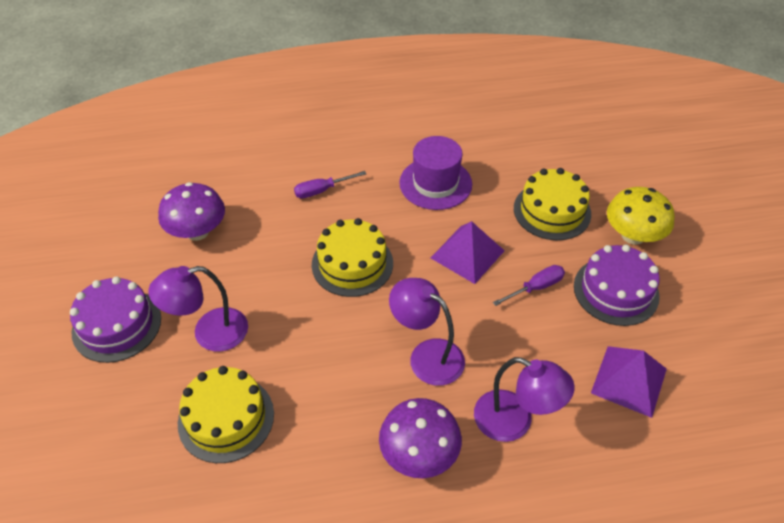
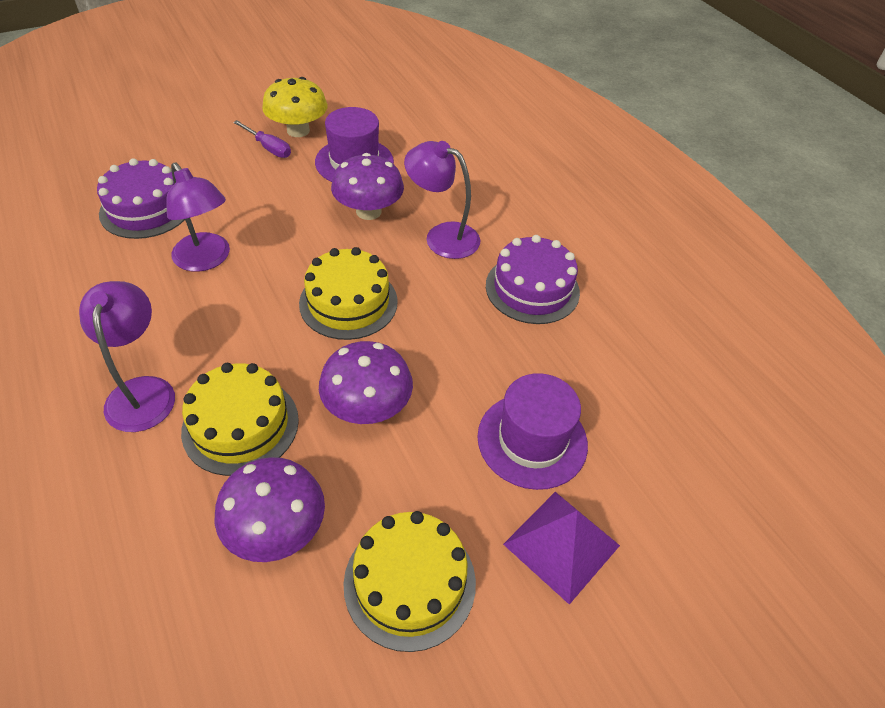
purple hat: [399,136,472,210] = 1 -> [315,107,394,182] [477,373,588,490] = 2
purple mushroom: [158,182,225,241] [379,398,462,478] = 2 -> [215,457,325,562] [319,341,413,424] [331,153,404,220] = 3
purple pyramid: [431,221,505,284] [591,346,667,418] = 2 -> [503,492,620,605] = 1
purple screwdriver: [294,171,366,199] [493,265,565,306] = 2 -> [233,120,291,158] = 1

